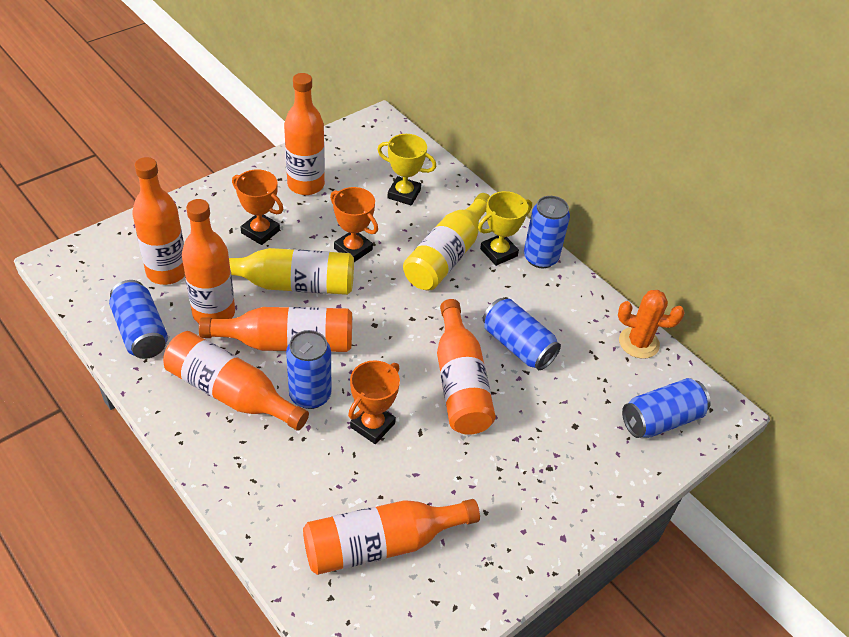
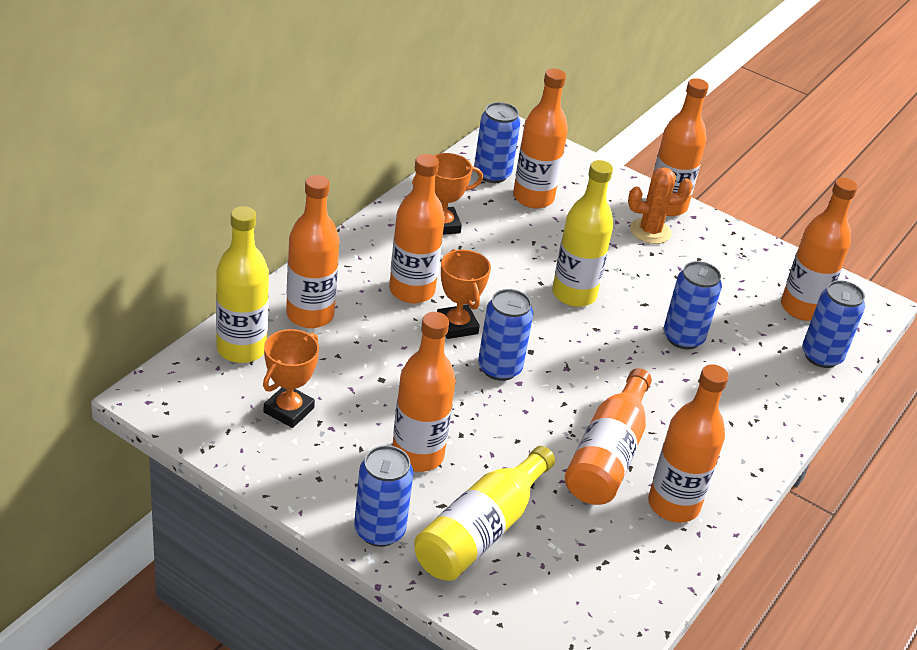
orange bottle: [132,157,185,285] [163,331,309,431] [182,199,235,323] [199,307,352,352] [284,73,325,195] [303,499,480,575] [437,299,496,435] = 7 -> [286,175,340,328] [389,154,445,303] [392,312,456,472] [513,68,568,209] [565,368,652,505] [648,364,729,523] [653,78,709,216] [781,178,858,321] = 8
yellow bottle: [229,248,354,295] [403,193,490,291] = 2 -> [216,206,269,363] [414,446,555,581] [552,160,614,307] = 3
yellow trophy: [377,134,436,206] [478,191,532,266] = 2 -> none = 0

